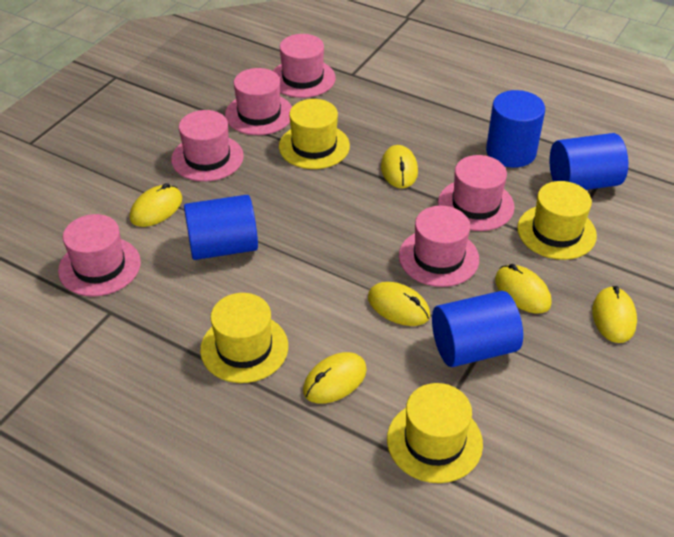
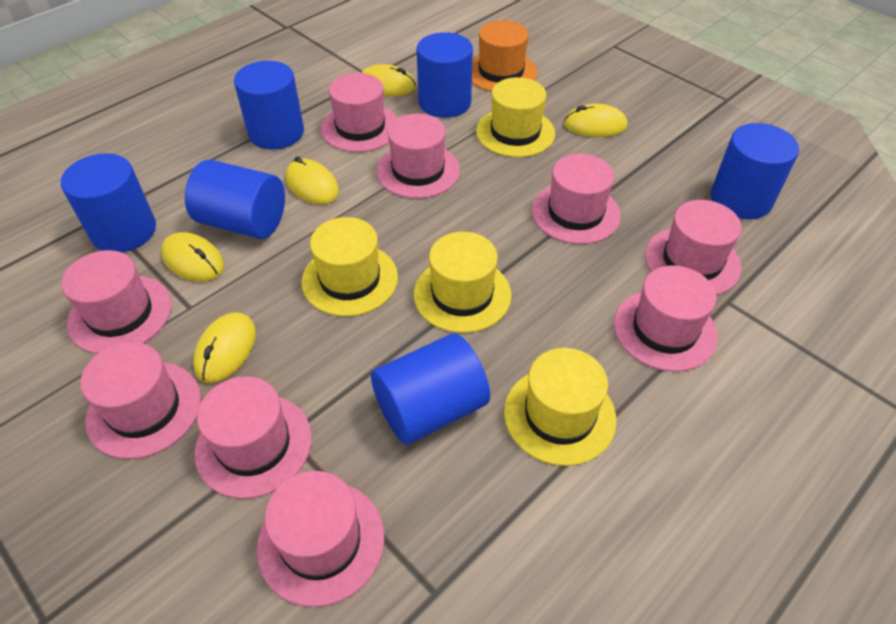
blue cylinder: [184,195,258,260] [432,291,523,367] [486,90,545,168] [550,133,628,190] = 4 -> [61,153,156,253] [185,160,285,239] [234,61,304,150] [371,333,490,445] [416,32,473,118] [711,123,799,219] = 6
orange hat: none = 0 -> [472,20,537,92] = 1
pink hat: [58,214,141,297] [171,110,244,182] [225,68,292,135] [273,34,336,98] [399,206,479,287] [438,155,515,231] = 6 -> [61,250,172,354] [80,342,201,459] [195,376,312,499] [257,471,384,607] [321,73,397,152] [376,114,460,199] [532,154,621,244] [614,266,718,372] [645,200,742,295] = 9
yellow mouse: [130,183,182,227] [303,352,367,404] [368,282,430,326] [381,145,418,188] [495,264,552,313] [592,286,637,343] = 6 -> [161,232,224,282] [193,312,256,383] [285,156,339,205] [361,64,416,96] [564,104,628,137] = 5

